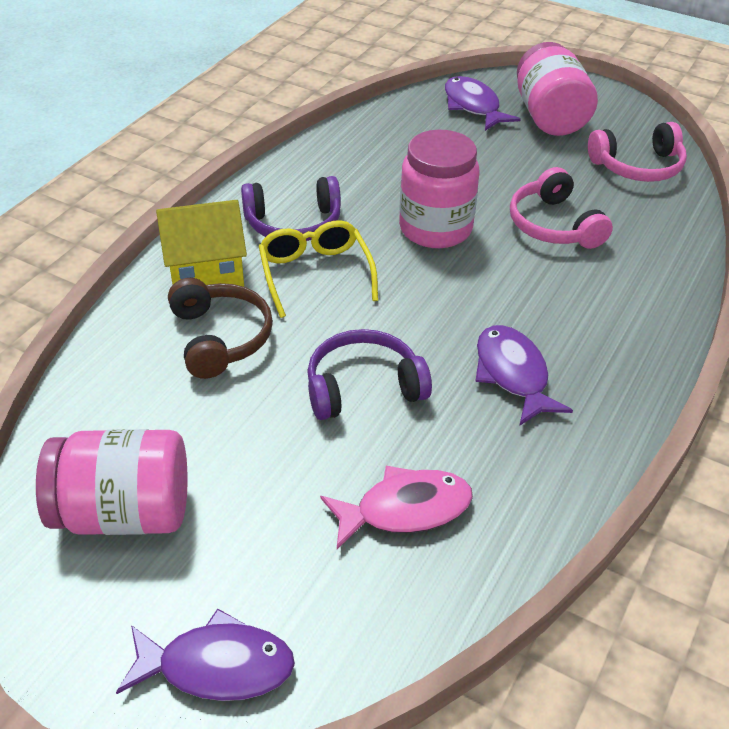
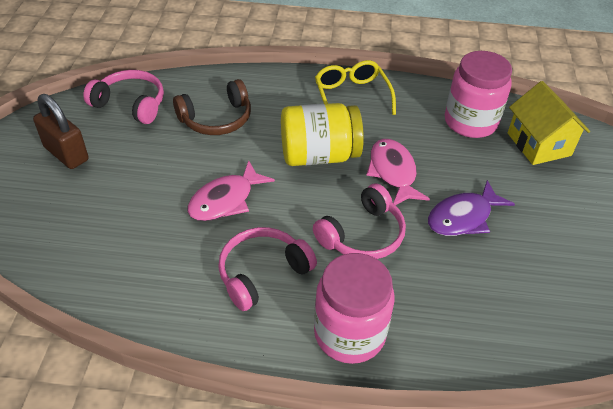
brown padlock: none = 0 -> [33,94,88,169] = 1
pink fish: [320,466,473,549] = 1 -> [187,161,275,221] [366,139,430,205] = 2
pink headphones: [510,167,613,249] [588,122,687,182] = 2 -> [83,70,164,124] [218,227,317,311] [313,183,406,259] = 3
pink jar: [36,429,187,535] [399,130,480,248] [517,42,598,136] = 3 -> [314,253,395,364] [445,51,512,138] = 2
purple fish: [116,609,295,701] [445,76,521,131] [475,325,573,426] = 3 -> [428,180,515,236] = 1
purple headphones: [241,176,341,241] [307,329,432,420] = 2 -> none = 0
yellow jar: none = 0 -> [281,103,364,166] = 1

